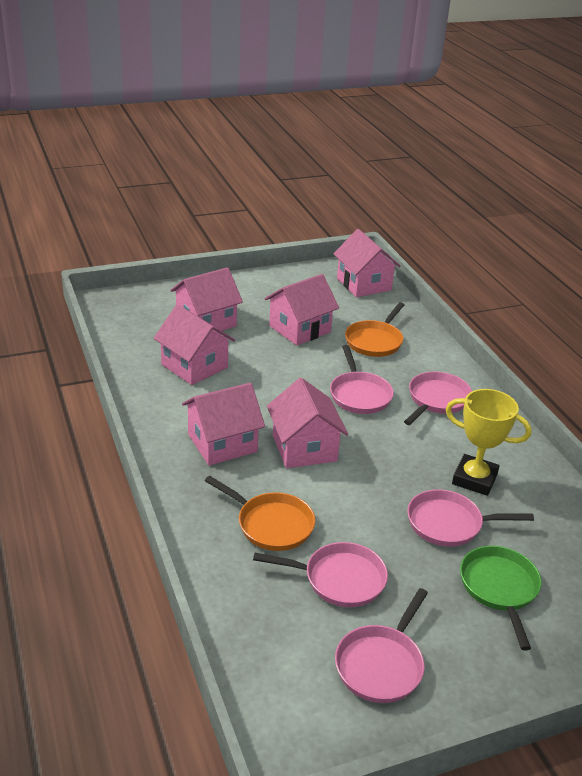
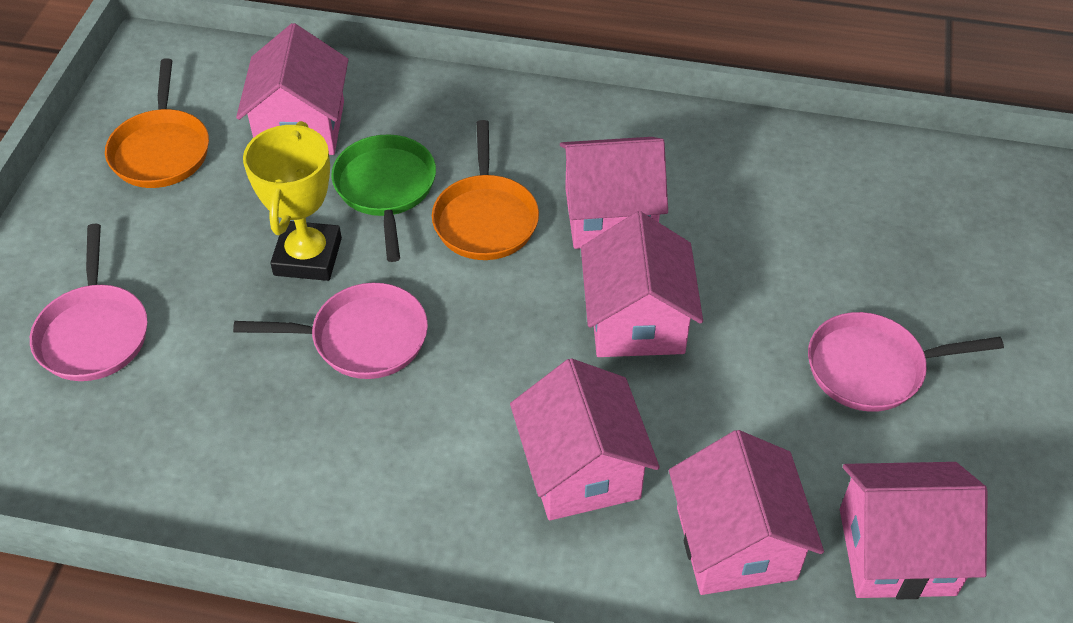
pink pan: [253,542,388,607] [330,345,394,414] [335,588,428,703] [404,372,472,425] [407,490,534,547] = 5 -> [30,224,148,381] [233,283,428,379] [808,312,1004,412] = 3

